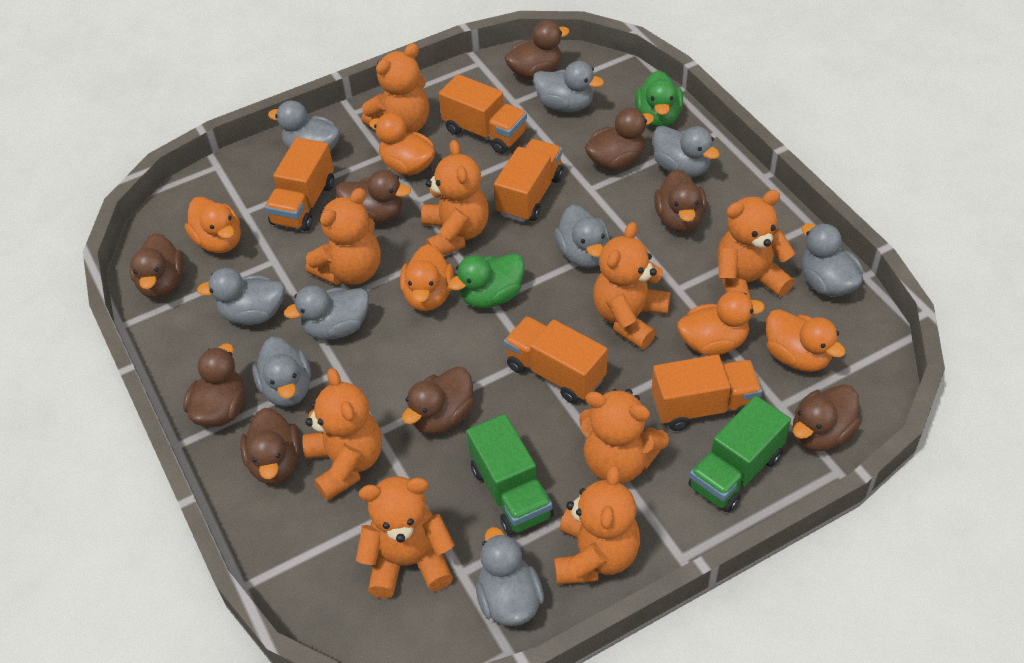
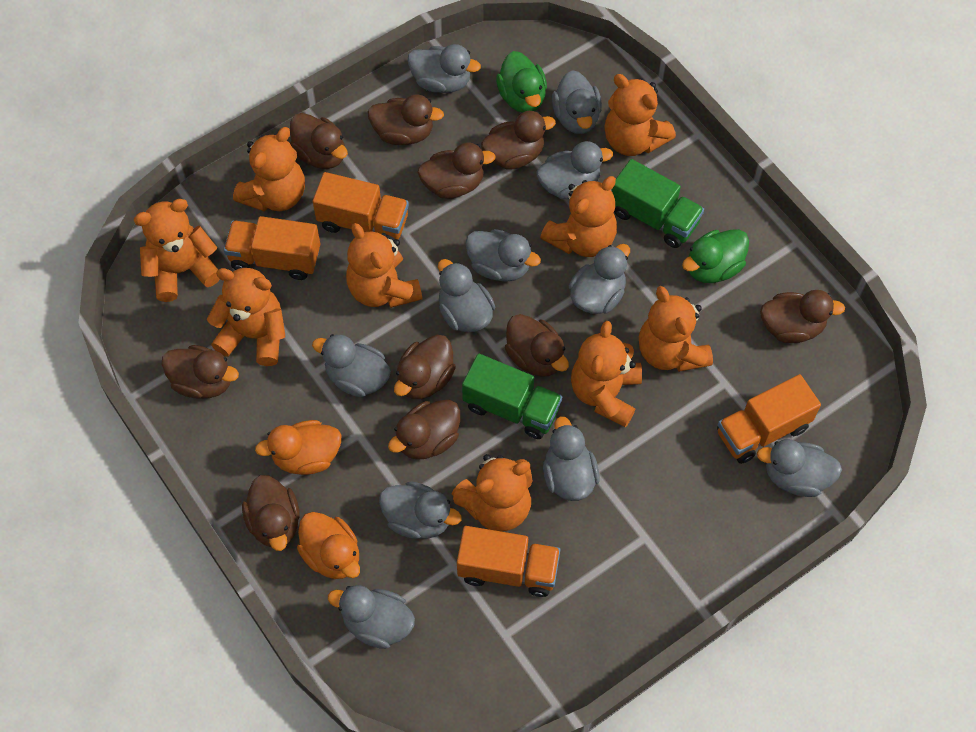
brown duck: [130,233,184,298] [183,343,245,427] [240,408,301,484] [336,170,411,224] [402,367,475,434] [505,20,570,80] [585,108,654,171] [654,169,707,232] [793,384,861,452] = 9 -> [161,345,239,399] [242,475,300,551] [290,113,348,169] [367,94,444,145] [388,400,460,460] [394,335,456,399] [417,142,496,199] [481,111,556,170] [505,314,569,377] [760,290,845,343] = 10
grey duck: [197,268,285,325] [252,337,311,407] [268,100,340,151] [284,285,369,340] [476,527,544,626] [533,61,604,112] [555,205,610,268] [653,126,720,177] [801,223,863,297] = 9 -> [312,334,391,397] [328,585,415,649] [379,481,462,539] [408,44,481,93] [438,259,495,332] [465,229,541,282] [537,141,613,199] [543,416,600,501] [552,70,602,134] [569,244,630,314] [757,439,842,497] = 11
orange duck: [185,197,241,253] [369,113,435,176] [400,244,454,311] [677,291,765,356] [766,309,845,372] = 5 -> [255,420,341,475] [297,512,360,579] = 2
orange truck: [265,137,335,231] [439,74,527,154] [494,139,564,222] [504,316,607,404] [651,354,763,431] = 5 -> [224,216,320,280] [313,172,409,241] [457,526,560,597] [717,374,821,464] = 4

